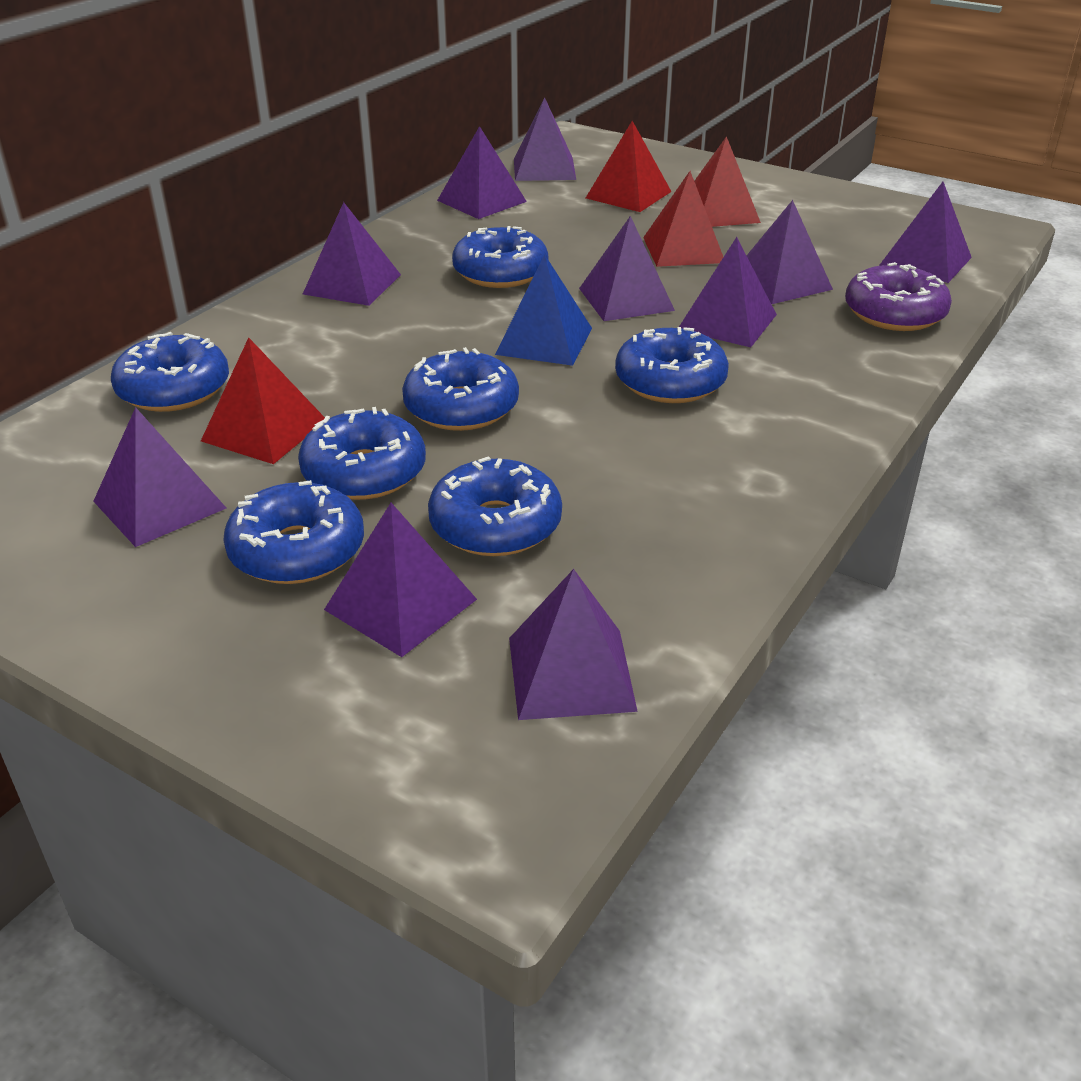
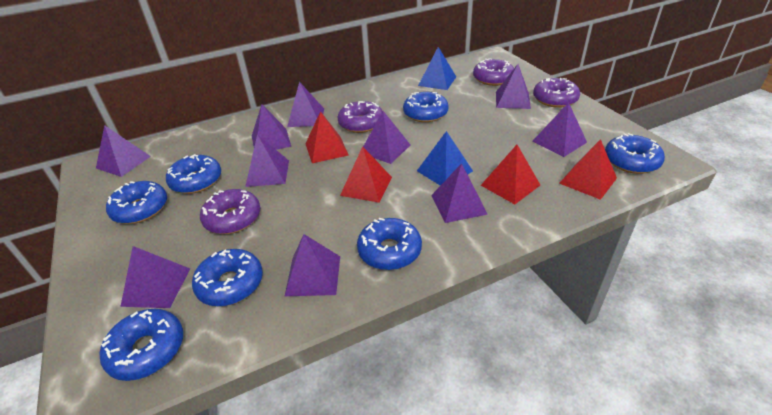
blue pyramid: [495,254,592,366] = 1 -> [417,131,473,186] [418,47,456,90] = 2
purple donut: [845,262,952,331] = 1 -> [200,189,260,234] [337,101,382,133] [473,58,514,86] [533,78,580,108] = 4

